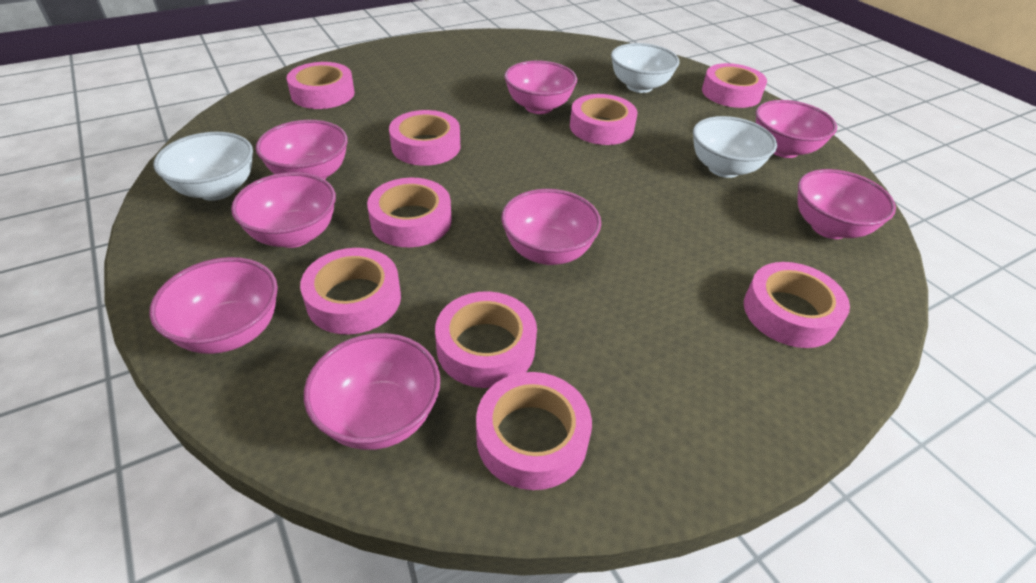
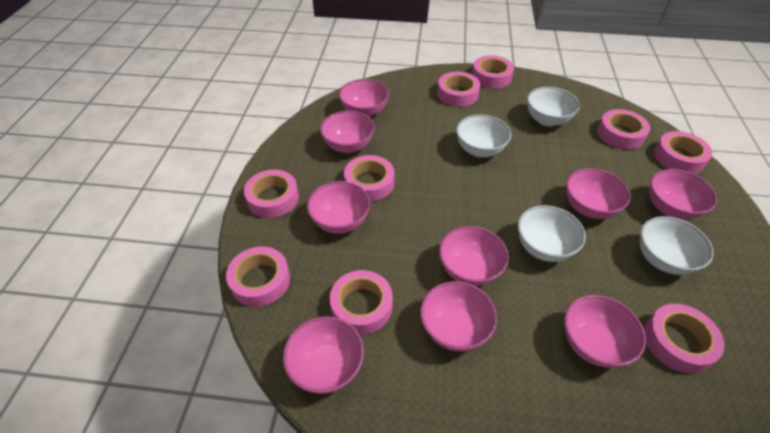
pink bowl: [149,257,278,354] [231,172,336,248] [256,120,348,179] [304,333,440,450] [501,189,601,265] [504,61,577,114] [756,100,837,158] [798,169,896,239] = 8 -> [283,316,364,394] [307,181,370,234] [320,111,374,153] [339,79,389,117] [420,281,497,351] [439,226,509,286] [564,295,646,368] [566,168,631,219] [649,169,717,220] = 9
white bowl: [153,132,253,201] [611,43,679,93] [693,116,777,178] = 3 -> [456,115,512,157] [518,205,586,262] [527,87,580,127] [640,216,714,275] = 4

